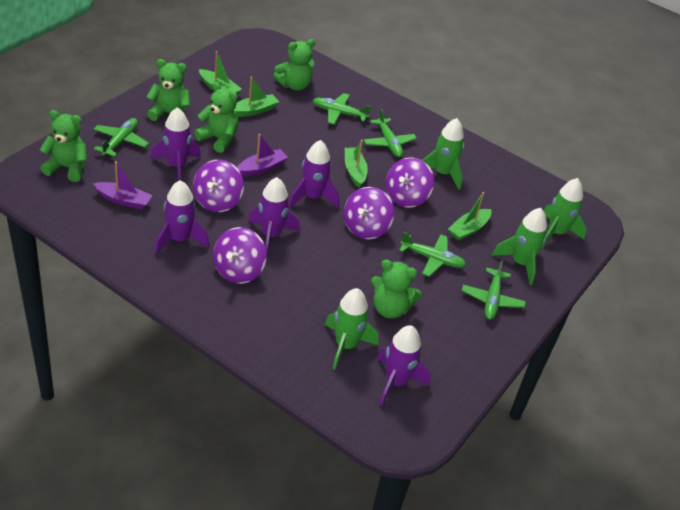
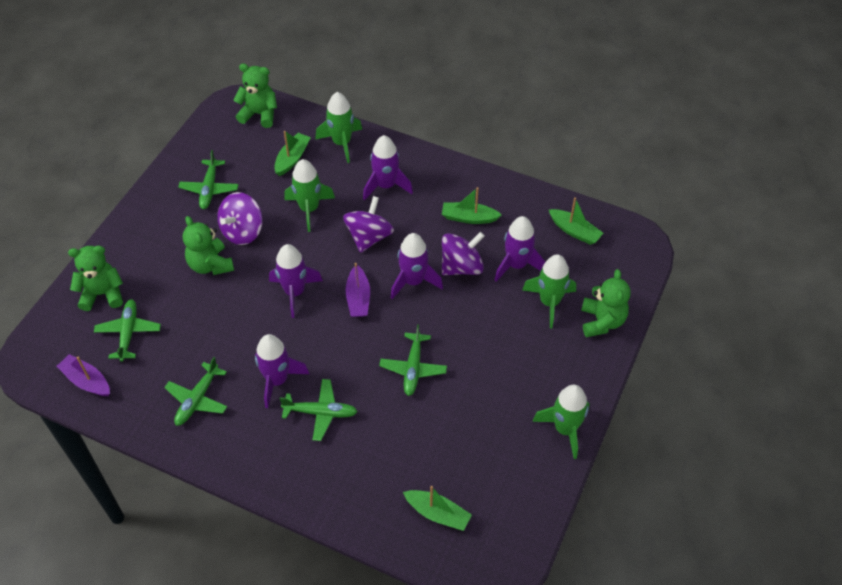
green teddy bear: [40,110,87,182] [146,59,191,121] [194,82,239,153] [273,39,315,91] [371,259,422,318] = 5 -> [68,246,123,311] [183,216,234,275] [233,64,277,128] [581,269,631,337] = 4
purple spinning top: [193,160,244,212] [213,227,267,284] [344,187,394,239] [386,157,434,208] = 4 -> [217,192,263,245] [343,196,394,253] [442,232,485,275] = 3

